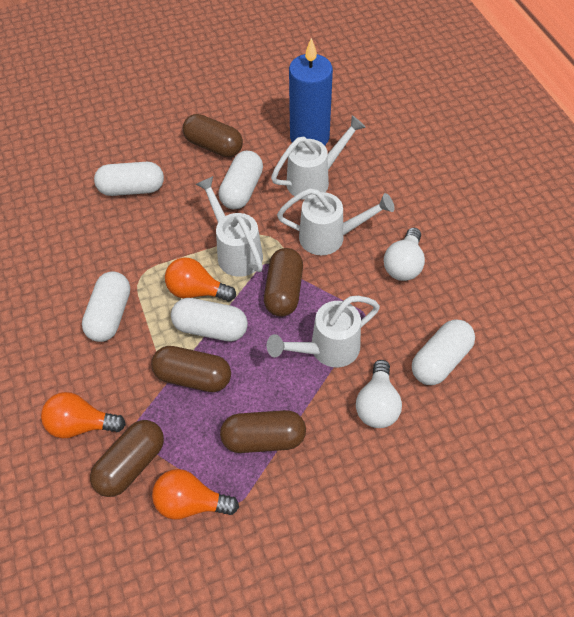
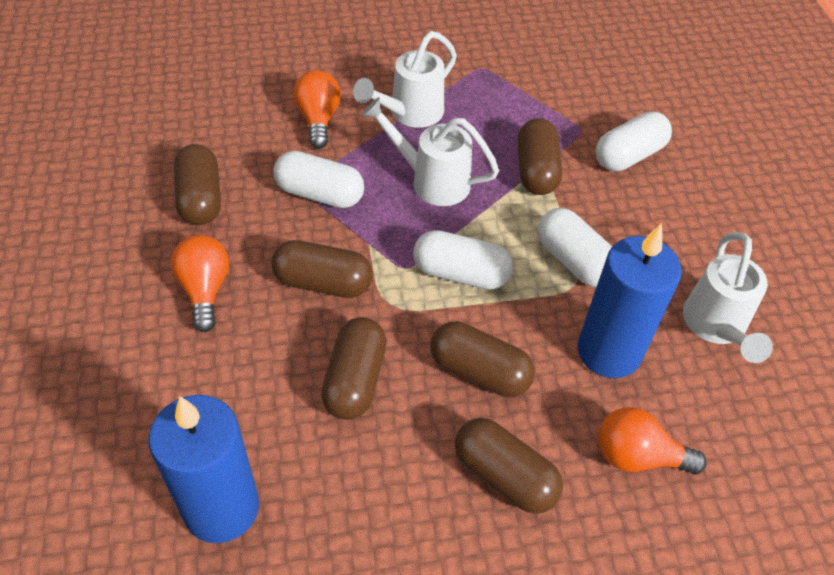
blue candle: [289,38,333,145] = 1 -> [149,395,259,543] [578,223,682,378] = 2
brown capsule: [90,420,164,497] [151,346,231,392] [182,114,243,157] [220,410,306,453] [264,248,303,317] = 5 -> [174,144,221,225] [271,240,373,298] [321,317,386,420] [430,321,535,397] [455,418,563,514] [518,118,562,195] = 6
white capsule: [82,271,130,342] [94,162,164,196] [171,298,248,342] [219,151,263,209] [412,319,475,385] = 5 -> [274,151,364,208] [413,230,513,290] [538,208,612,288] [596,111,672,171] = 4
white light bulb: [356,360,402,428] [384,228,425,281] = 2 -> none = 0
white watering can: [196,176,263,277] [267,296,380,367] [271,115,366,200] [277,188,394,255] = 4 -> [353,31,457,128] [361,97,499,206] [683,232,773,363] = 3

